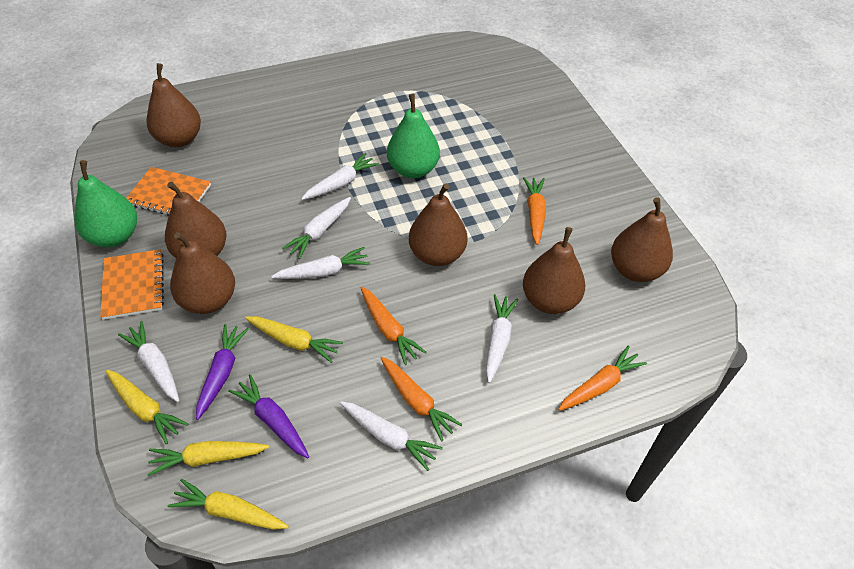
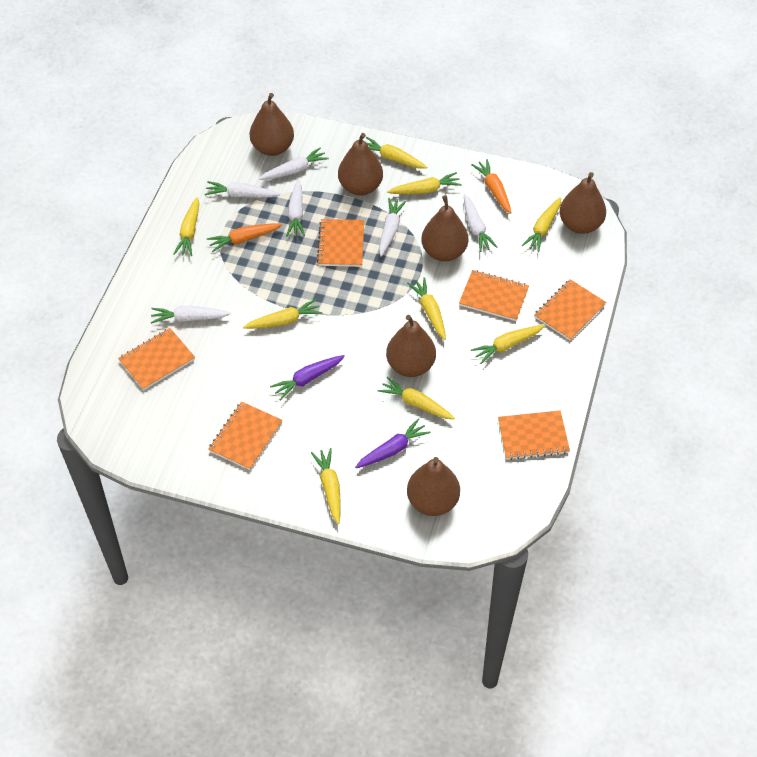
green pear: [74,160,137,247] [387,94,440,178] = 2 -> none = 0
orange carrot: [361,287,427,365] [381,357,462,442] [523,177,546,245] [558,345,647,411] = 4 -> [207,223,282,252] [471,159,511,214] = 2
orange notebook: [100,249,164,320] [126,167,211,216] = 2 -> [118,328,195,390] [208,401,282,470] [317,219,364,267] [459,270,529,321] [498,410,570,460] [534,279,606,340] = 6
yellow carrot: [106,370,189,444] [147,441,269,476] [167,479,289,530] [245,316,343,363] = 4 -> [174,197,199,256] [243,299,322,329] [311,448,341,524] [366,137,427,169] [378,377,455,420] [387,172,462,194] [407,277,446,340] [471,325,545,364] [522,197,561,252] = 9

